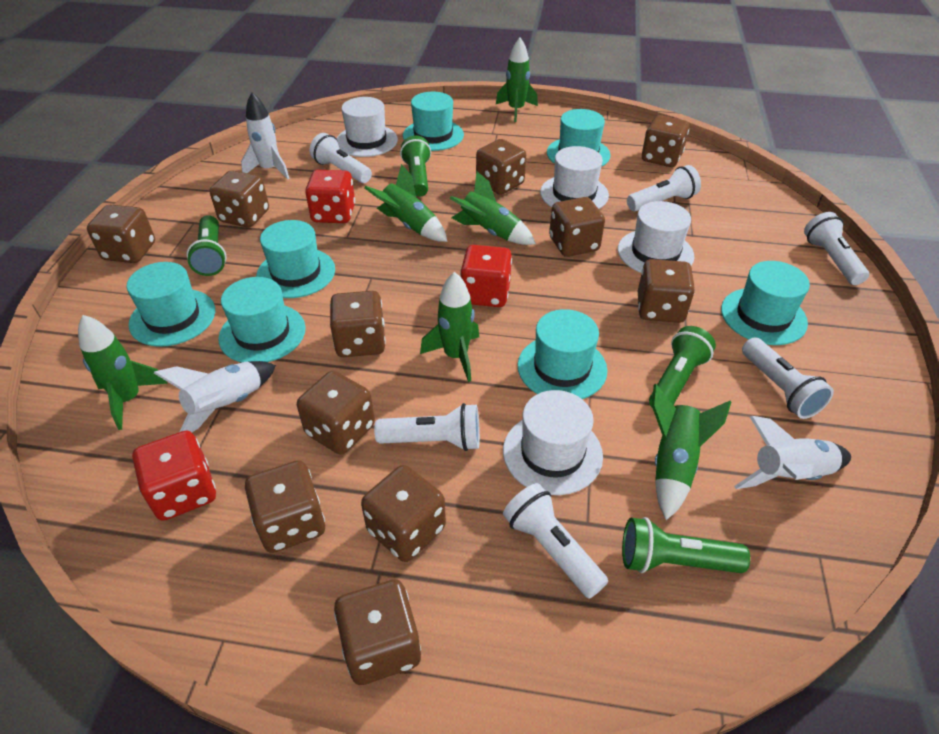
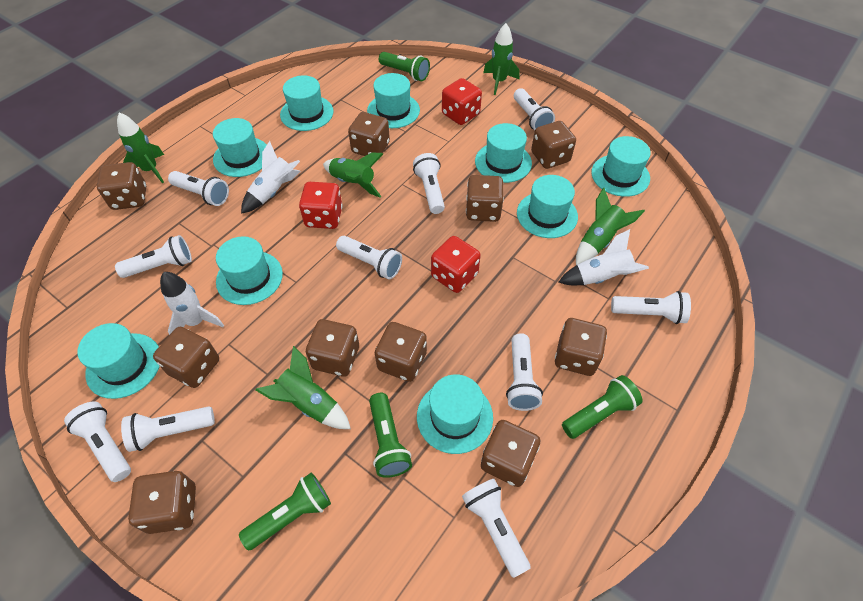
brown dice: [87,205,155,263] [210,170,269,228] [245,460,325,553] [297,371,375,455] [330,291,386,357] [334,579,421,685] [361,465,446,562] [476,139,526,195] [549,197,605,257] [638,259,695,323] [642,115,690,167] = 11 -> [97,162,146,210] [128,471,196,534] [153,327,219,388] [306,319,359,377] [348,112,390,156] [375,322,427,382] [466,175,504,222] [481,420,540,487] [531,121,576,169] [555,318,607,376] = 10
green rocket: [78,315,168,430] [365,164,448,242] [420,272,479,382] [449,171,536,245] [496,37,538,122] [652,384,731,520] = 6 -> [117,113,164,183] [256,346,351,429] [323,152,383,198] [483,23,519,95] [576,188,645,265] = 5
turquoise hat: [126,262,215,347] [218,277,306,363] [256,220,335,298] [403,92,464,151] [518,309,607,399] [547,109,610,167] [721,261,810,345] = 7 -> [77,323,160,399] [213,118,267,177] [216,236,283,305] [280,75,334,131] [367,73,420,128] [417,375,493,454] [475,123,532,183] [517,175,578,238] [591,136,651,197] = 9
white flashlight: [309,133,372,183] [374,403,480,451] [503,483,608,599] [627,165,701,211] [742,337,834,419] [804,212,869,285] = 6 -> [64,401,131,482] [115,235,192,278] [121,406,215,452] [168,171,229,206] [336,236,402,279] [413,153,445,214] [462,479,531,578] [506,333,543,411] [514,88,555,130] [611,291,691,324] = 10
white hat: [336,97,398,157] [503,390,603,495] [540,146,609,209] [618,201,694,273] = 4 -> none = 0

